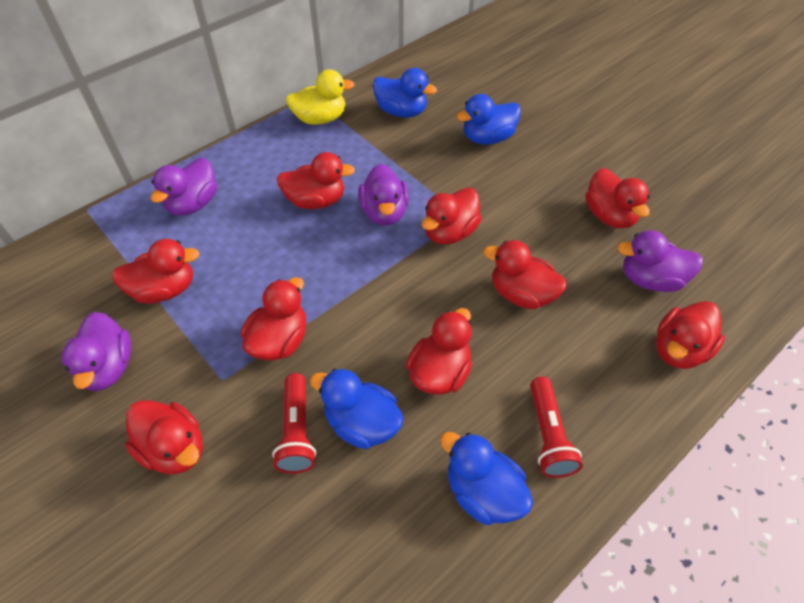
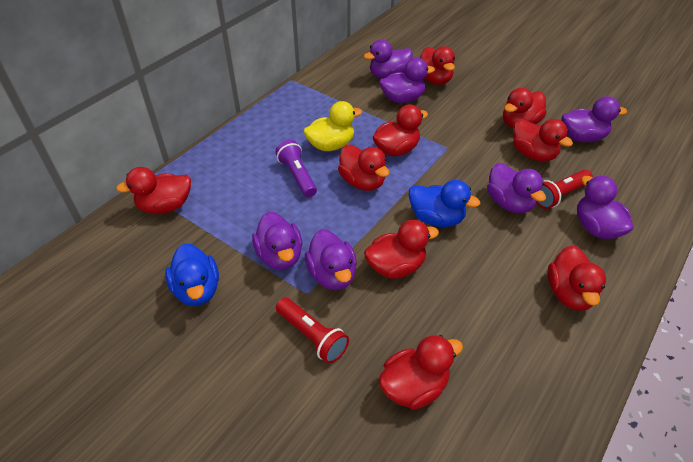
blue duck: [310,368,404,449] [373,68,437,118] [440,432,533,525] [456,94,521,145] = 4 -> [165,243,219,306] [409,180,480,227] = 2
purple duck: [61,312,131,391] [151,158,217,215] [358,164,409,226] [617,230,703,292] = 4 -> [252,212,302,270] [305,229,357,290] [364,40,413,79] [380,58,435,103] [487,163,546,213] [562,96,627,142] [577,176,633,239] = 7
purple flashlight: none = 0 -> [275,140,317,198] = 1

